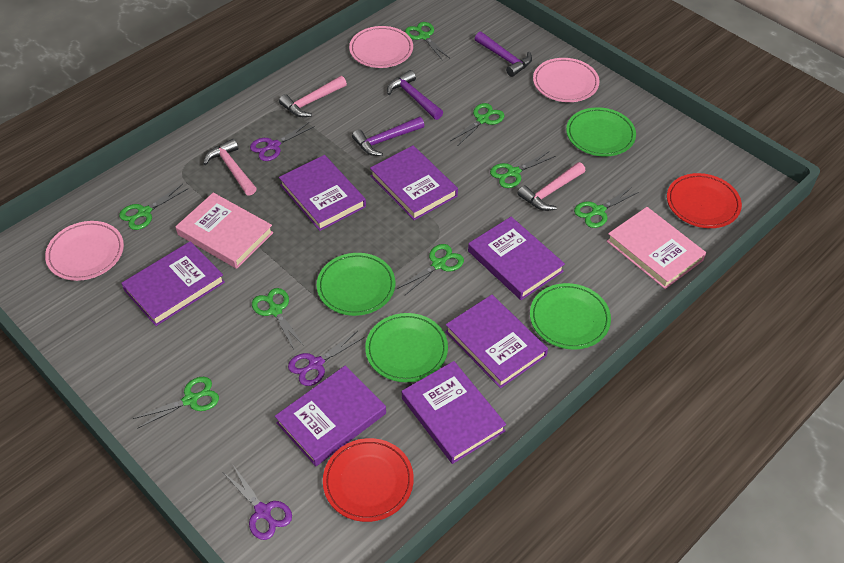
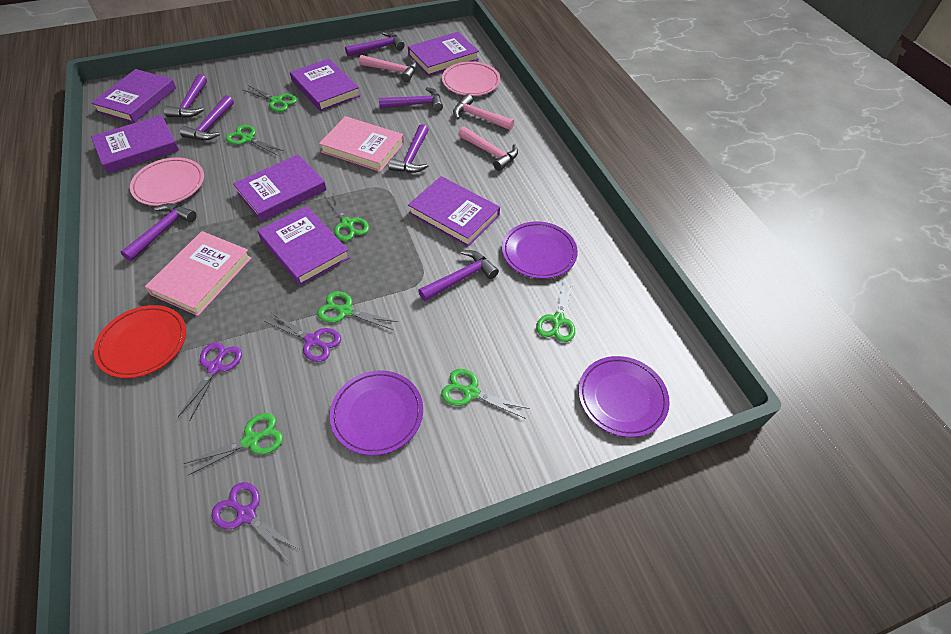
green plate: [317,253,395,316] [365,313,448,382] [530,283,611,350] [566,107,636,157] = 4 -> none = 0
green scissors: [119,184,187,230] [133,377,219,429] [252,288,304,349] [397,244,464,295] [405,22,450,61] [450,103,504,145] [490,151,556,188] [574,187,639,228] = 8 -> [184,413,283,476] [226,125,283,155] [243,85,297,112] [317,291,398,330] [324,193,369,241] [441,369,530,419] [536,280,575,342] = 7
pink plate: [45,221,124,281] [349,26,413,68] [533,58,599,102] = 3 -> [130,157,204,206] [442,61,500,96] = 2
purple hammer: [352,117,424,156] [387,70,443,120] [475,32,532,77] = 3 -> [121,203,197,261] [164,74,207,118] [180,95,234,140] [345,32,405,57] [379,87,443,112] [388,124,429,173] [418,250,499,301] = 7
purple plate: none = 0 -> [330,370,423,456] [502,221,578,279] [578,356,670,437] = 3
red plate: [323,438,414,522] [667,173,742,228] = 2 -> [94,305,186,378] = 1

